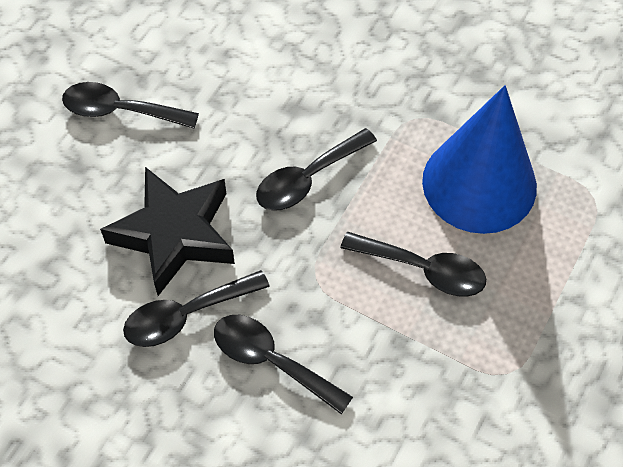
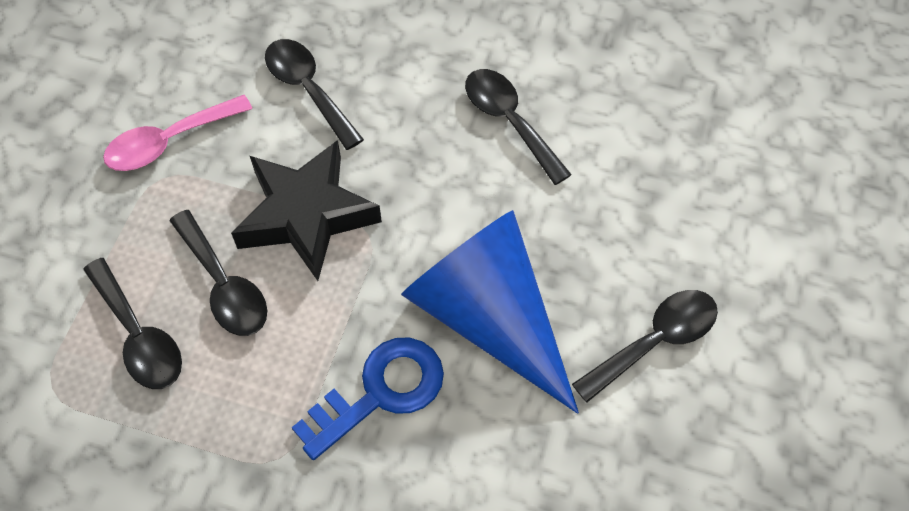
blue key: none = 0 -> [292,337,444,460] = 1
pink spoon: none = 0 -> [103,95,252,171] = 1

